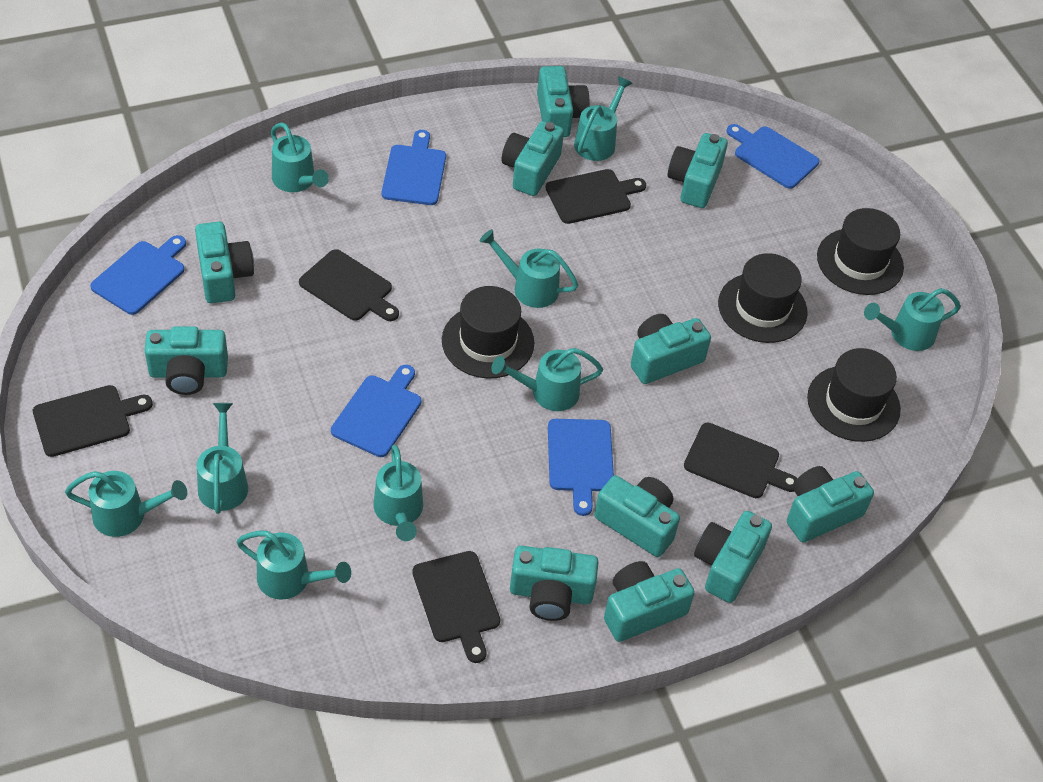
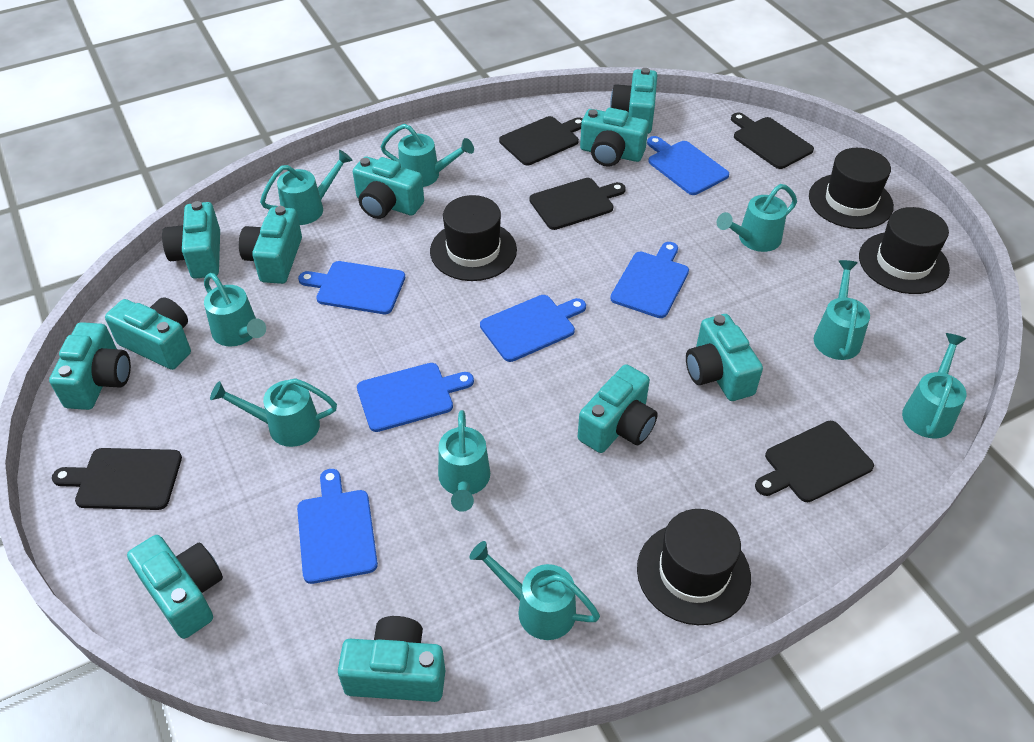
blue cutting board: [90,235,186,315] [331,365,421,457] [382,130,446,205] [548,419,614,516] [727,124,819,189] = 5 -> [297,469,378,584] [298,261,405,314] [357,363,474,432] [480,295,586,362] [610,242,689,318] [647,136,729,195] = 6

